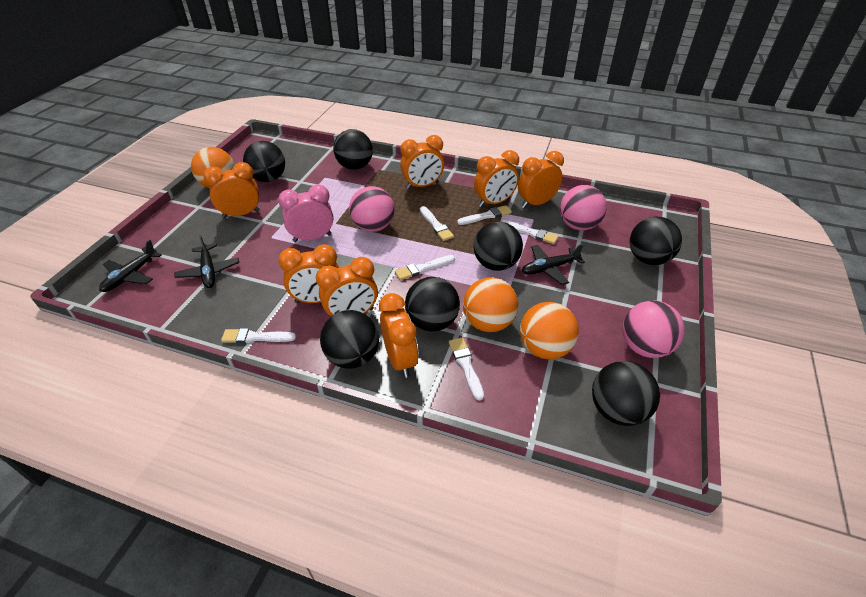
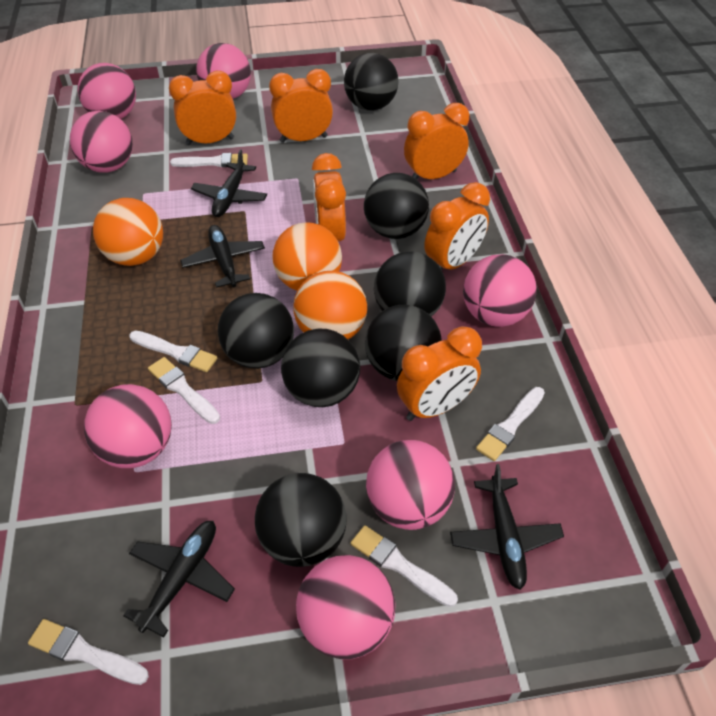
black plane: [99,239,162,292] [174,235,239,288] [522,244,585,285] = 3 -> [123,521,235,637] [180,225,265,288] [191,149,267,217] [450,464,564,590] = 4
orange clock: [203,162,260,218] [278,244,339,303] [316,257,378,316] [379,293,419,378] [400,135,444,189] [474,150,519,207] [518,151,564,208] = 7 -> [169,71,236,145] [269,69,333,143] [312,153,346,241] [397,326,482,421] [404,103,469,180] [424,182,490,270] = 6
pink ball: [349,186,395,232] [560,185,607,230] [622,301,685,358] = 3 -> [70,111,133,173] [78,63,136,119] [84,384,172,468] [196,43,251,99] [296,555,395,659] [366,440,455,530] [463,254,537,327] = 7
pink clock: [278,184,333,242] = 1 -> none = 0

